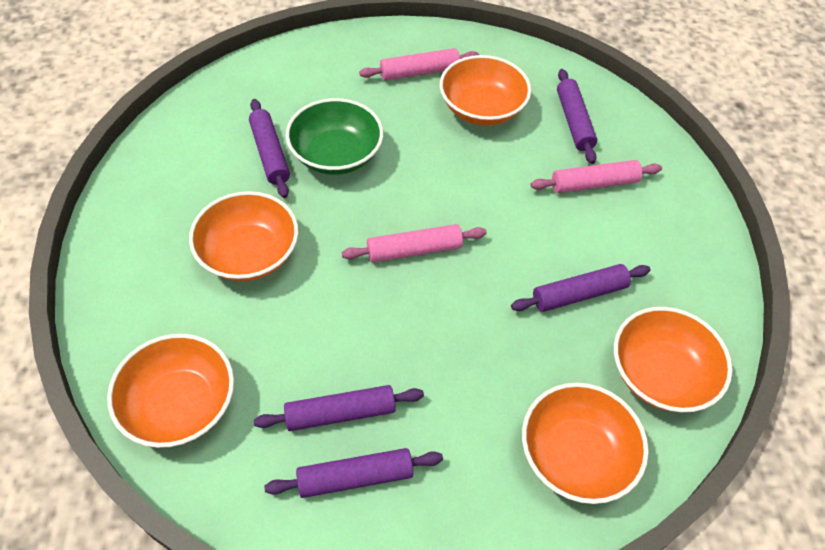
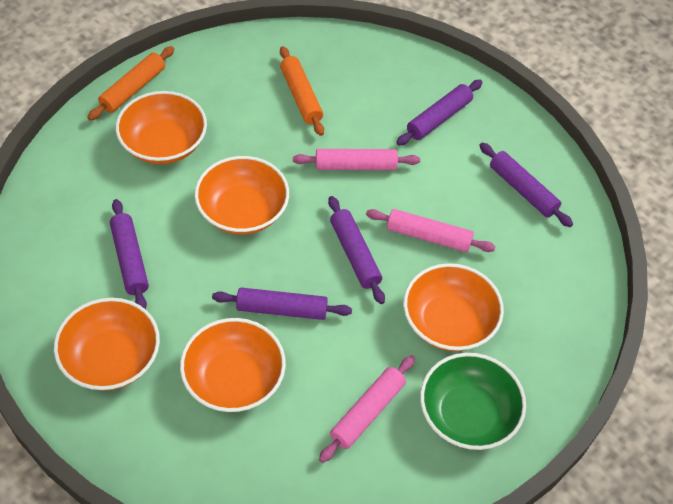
orange rolling pin: none = 0 -> [87,46,174,120] [280,46,324,136] = 2

